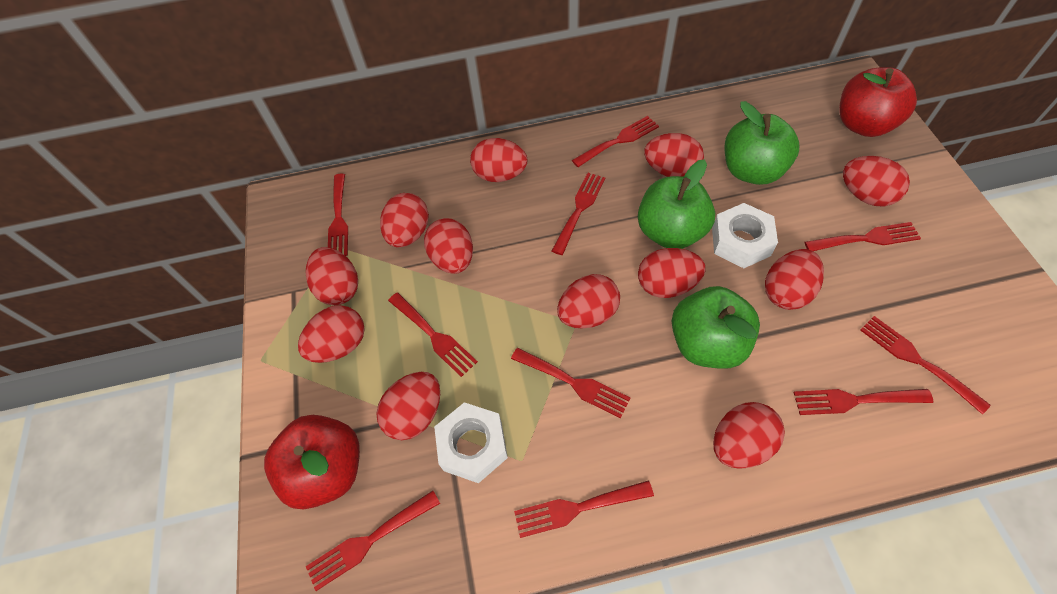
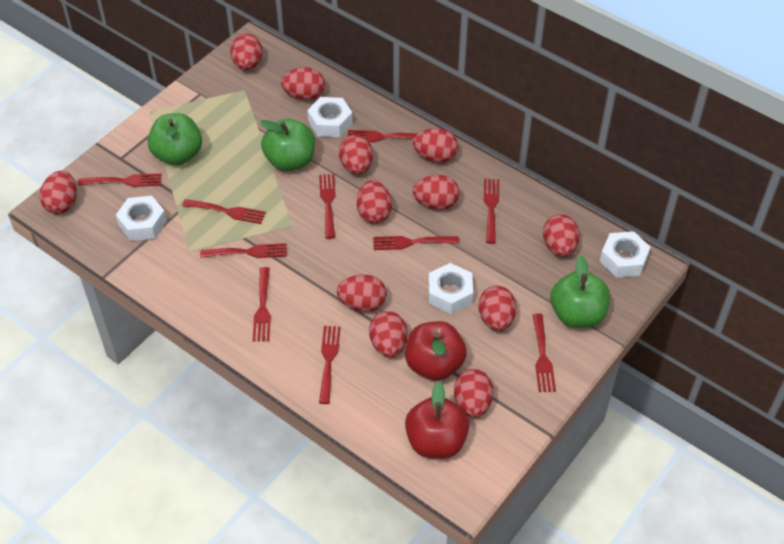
white nut: [434,402,508,483] [712,203,778,268] = 2 -> [116,196,167,241] [307,97,353,137] [428,263,473,314] [600,231,650,278] = 4

